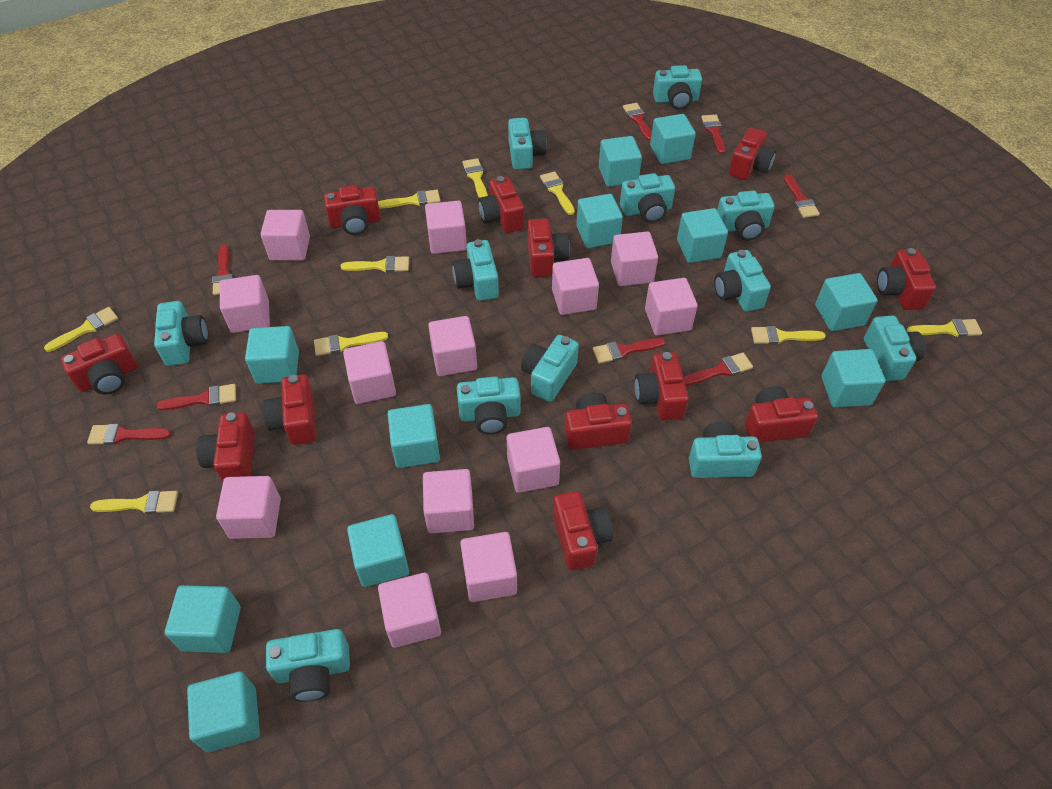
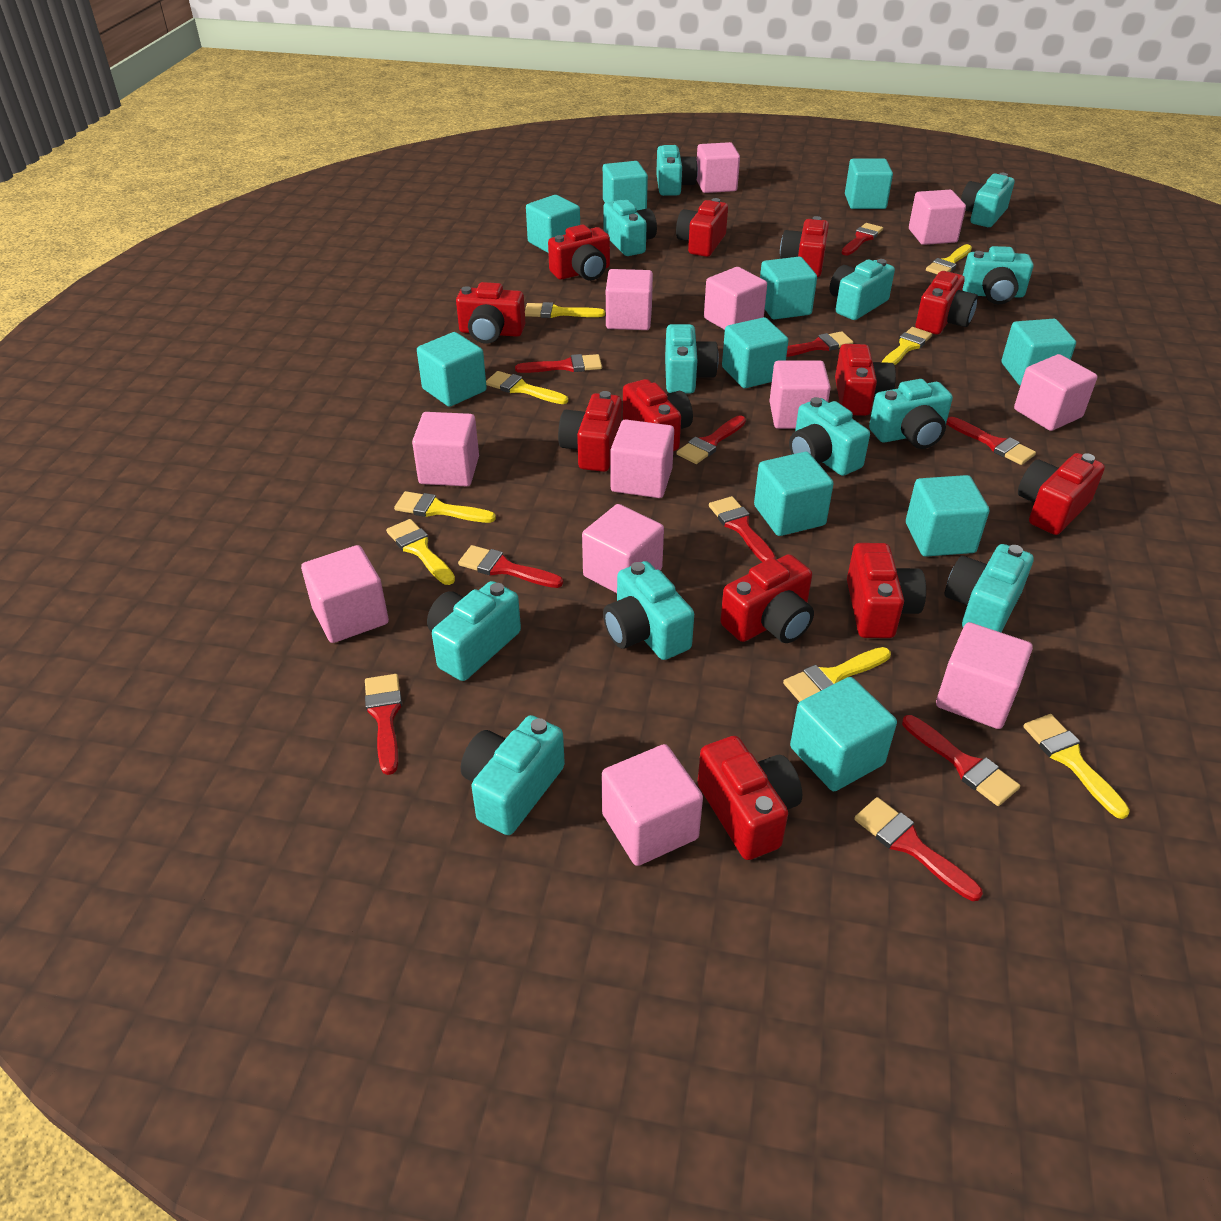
pink cube: [216,476,281,539] [220,275,270,333] [261,210,310,260] [343,341,396,404] [378,573,441,648] [423,469,474,534] [425,201,467,254] [428,316,477,376] [460,532,517,602] [507,427,560,493] [552,258,599,315] [611,232,658,286] [645,278,698,336] = 13 -> [301,545,389,643] [412,412,479,486] [582,504,664,593] [602,744,703,866] [606,269,653,330] [611,419,674,498] [697,142,740,193] [704,267,767,330] [770,360,831,429] [909,190,966,245] [936,622,1033,729] [1014,354,1097,431] = 12
red brush: [87,424,171,445] [156,384,236,410] [212,245,233,295] [593,338,666,364] [623,103,652,141] [683,353,753,386] [701,115,725,154] [784,174,820,218] = 8 -> [365,674,402,775] [458,545,563,588] [515,354,602,373] [676,415,746,464] [709,496,776,562] [786,331,853,357] [841,223,883,256] [854,797,983,901] [902,715,1020,806] [946,417,1036,465] = 10
turquoise cube: [165,585,241,653] [187,672,260,752] [245,326,299,384] [347,514,409,587] [388,404,440,468] [576,194,623,248] [599,136,642,187] [650,114,696,164] [677,208,728,263] [815,273,877,331] [821,349,885,408] = 11 -> [417,332,487,407] [526,195,580,253] [603,161,648,210] [722,317,789,388] [754,452,834,536] [760,257,817,319] [790,677,897,791] [845,159,893,209] [906,475,989,557] [1001,319,1076,386] = 10
yellow brush: [44,307,118,352] [90,490,178,514] [314,332,388,356] [340,256,409,273] [378,190,440,208] [462,158,488,198] [540,171,575,215] [751,326,826,344] [906,319,982,337] = 9 -> [386,519,455,585] [394,491,496,523] [486,371,568,404] [525,302,605,318] [783,647,891,702] [882,327,932,365] [926,244,972,274] [1023,714,1130,819] = 8

